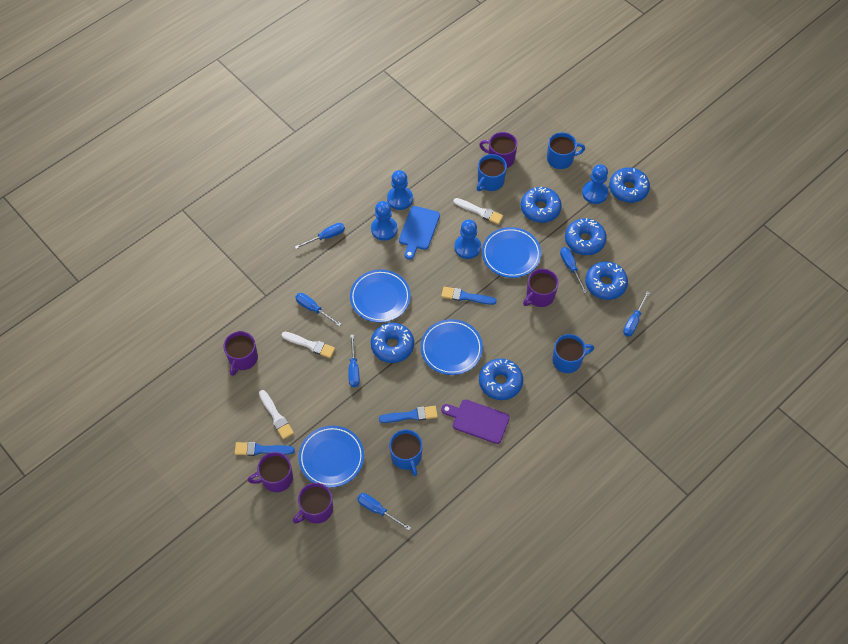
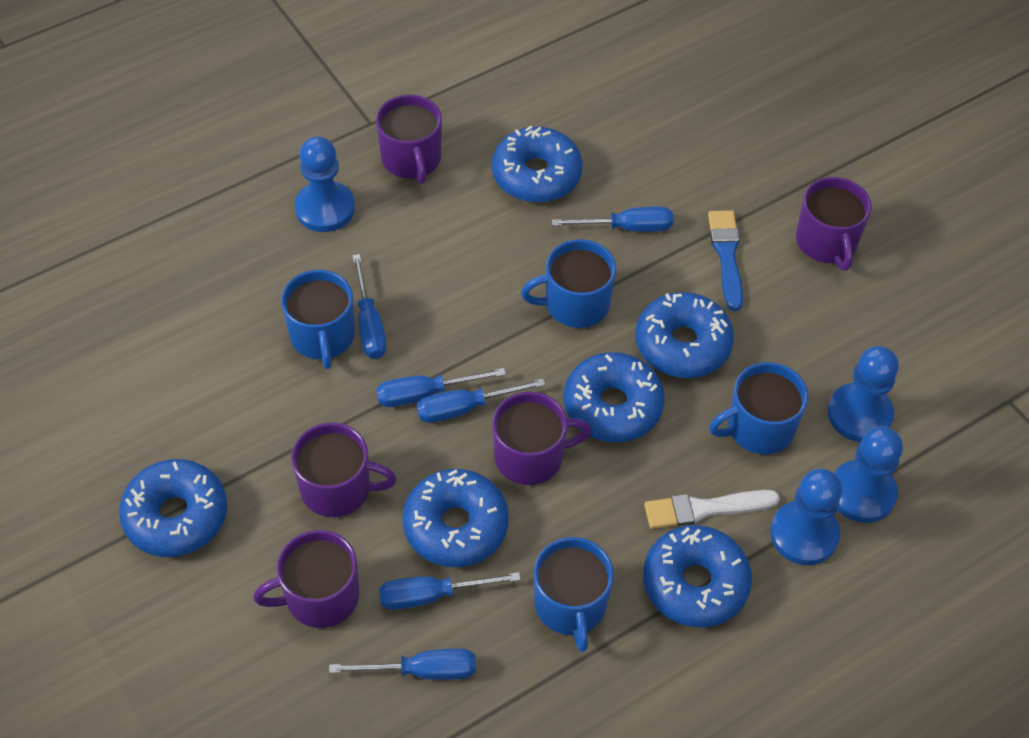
blue brush: [235,442,295,456] [379,406,438,423] [441,287,497,305] = 3 -> [708,210,743,311] = 1
blue cutting board: [399,206,440,260] = 1 -> none = 0
blue plate: [298,426,364,488] [350,269,411,323] [421,319,483,375] [482,227,541,278] = 4 -> none = 0
purple cutting board: [441,399,510,444] = 1 -> none = 0
white brush: [259,390,294,439] [281,332,335,358] [453,198,503,224] = 3 -> [644,490,780,529] = 1

